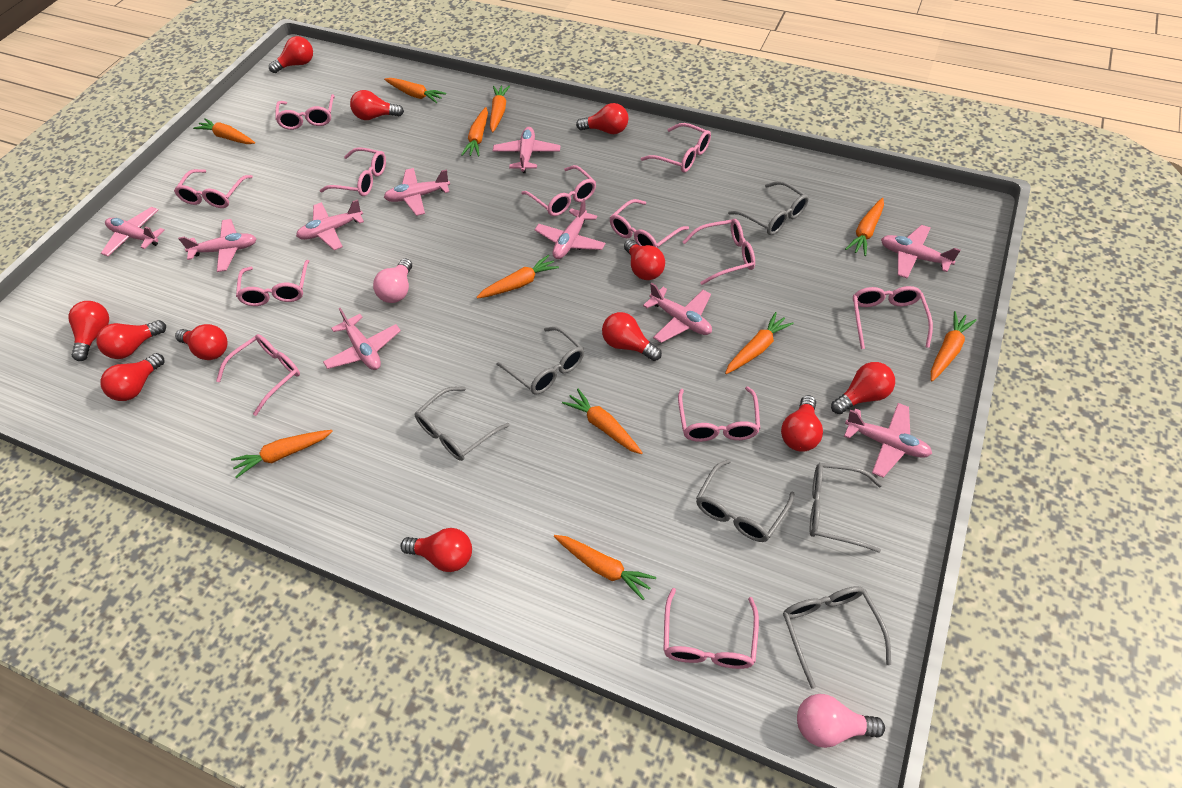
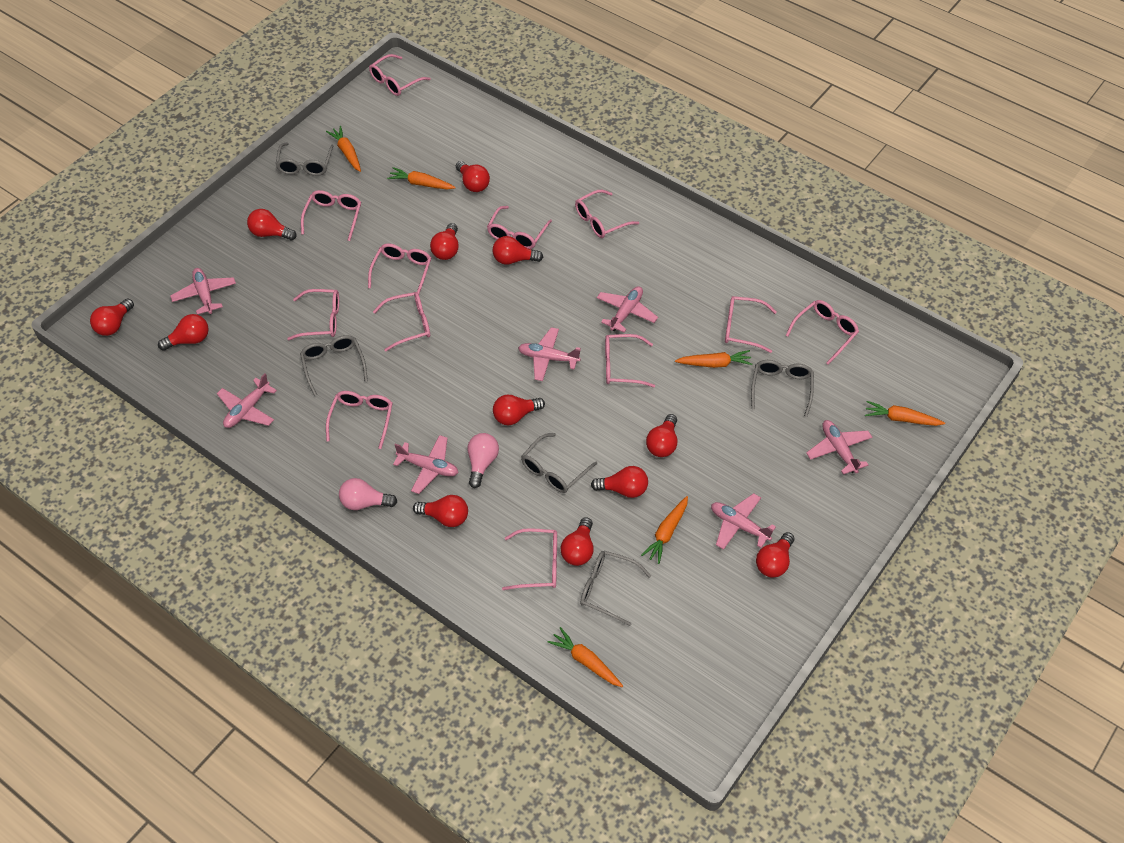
grey glasses: [415,387,510,461] [497,326,584,395] [696,459,794,542] [728,181,809,235] [783,586,891,689] [810,463,882,553] = 6 -> [275,143,333,176] [300,335,368,396] [521,433,597,493] [580,550,651,626] [751,360,814,417] = 5
orange carrot: [193,118,255,144] [231,430,333,478] [384,78,446,103] [461,107,488,156] [477,255,559,299] [490,85,510,133] [554,535,656,600] [562,389,643,454] [725,312,794,374] [845,198,884,256] [931,311,977,382] = 11 -> [326,126,361,172] [387,167,456,190] [548,627,623,687] [641,496,688,564] [675,350,752,368] [865,401,945,426] = 6
pink plane: [101,207,165,256] [178,219,257,272] [296,199,364,250] [323,308,401,370] [384,168,450,216] [493,127,561,173] [534,199,606,259] [643,282,712,343] [844,403,932,478] [881,225,961,279] = 10 -> [170,268,236,315] [217,373,277,428] [393,435,459,494] [518,327,581,381] [597,286,658,333] [711,493,776,550] [806,420,872,475] = 7

